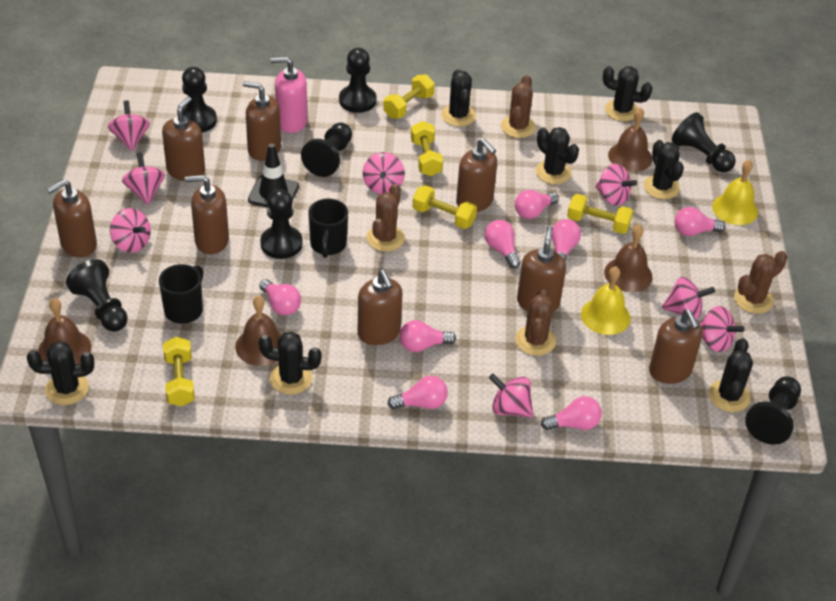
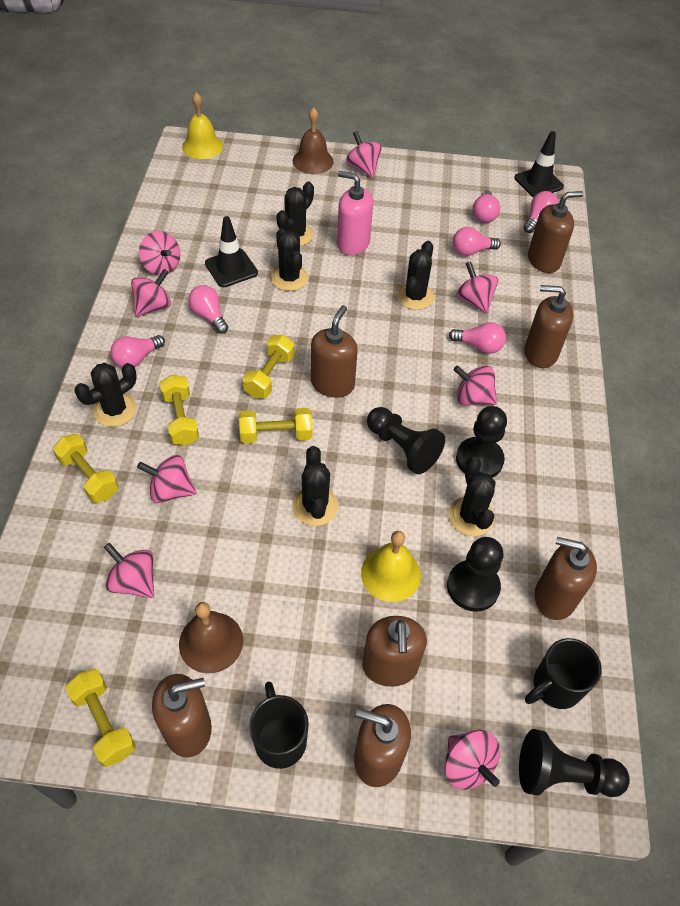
black cactus: [27,341,94,405] [259,331,322,394] [441,69,476,126] [536,127,579,184] [603,66,652,121] [643,140,684,199] [708,338,753,412] = 7 -> [75,363,137,427] [271,228,309,291] [276,182,314,246] [292,446,338,526] [396,241,434,310] [448,456,496,536] = 6
black pawn: [66,259,128,332] [182,67,217,133] [260,189,302,259] [301,123,352,177] [339,48,377,113] [672,112,736,172] [745,376,801,445] = 7 -> [367,407,445,474] [447,537,503,612] [456,406,507,478] [519,729,630,797] = 4
black traffic cone: [248,143,299,207] = 1 -> [205,216,258,287] [514,131,564,197] = 2
brown bell: [38,298,91,364] [235,296,282,366] [604,225,653,292] [608,107,653,172] = 4 -> [179,602,243,673] [293,107,334,174] = 2
brown cactus: [367,184,405,251] [501,75,536,138] [515,289,556,356] [734,251,787,314] = 4 -> none = 0
brown soap dispenser: [47,179,97,257] [162,97,205,181] [185,175,229,254] [243,81,281,161] [358,270,402,345] [456,139,497,212] [517,226,566,312] [649,310,703,384] = 8 -> [152,674,212,758] [311,305,358,398] [354,704,411,787] [362,616,427,687] [524,285,573,368] [528,191,584,273] [535,537,597,620] = 7
pink light bulb: [259,279,301,315] [387,376,448,409] [399,320,456,352] [484,220,521,268] [515,190,559,219] [541,396,602,430] [551,219,581,263] [674,207,725,236] = 8 -> [111,335,165,368] [188,285,228,334] [449,322,506,354] [453,227,501,256] [473,190,500,223] [524,191,559,233] = 6

